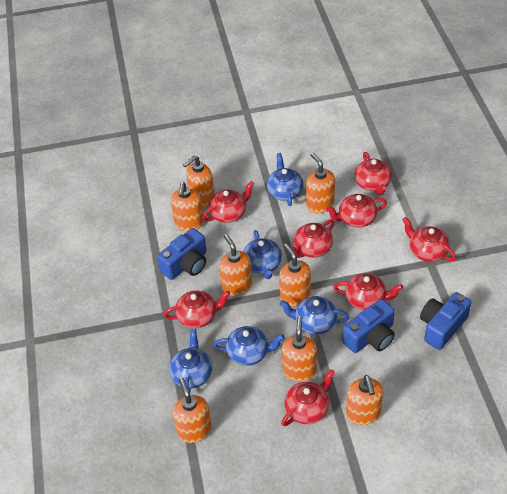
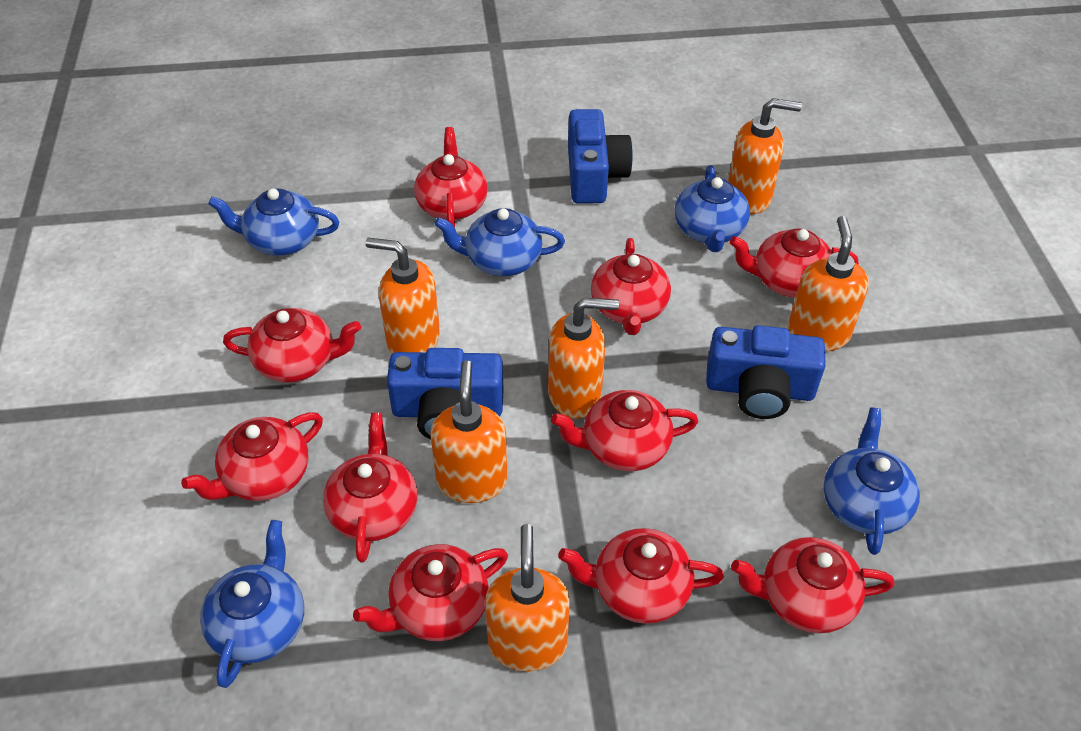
orange soap dispenser: [171,182,204,231] [173,378,212,443] [183,156,215,207] [219,234,252,296] [279,244,311,307] [282,316,317,382] [306,153,335,214] [346,375,384,425] = 8 -> [366,238,440,354] [430,360,508,503] [485,524,570,672] [548,298,619,419] [728,98,802,214] [787,216,869,352] = 6
red teapot: [164,290,230,328] [202,181,254,223] [281,369,335,426] [291,219,335,258] [326,194,387,228] [333,273,403,310] [355,152,392,195] [402,217,456,262] = 8 -> [181,412,323,501] [223,308,361,383] [323,413,418,562] [353,544,508,641] [414,127,488,227] [551,390,699,471] [558,528,724,624] [591,238,671,335] [730,228,859,298] [731,537,895,633] = 10

